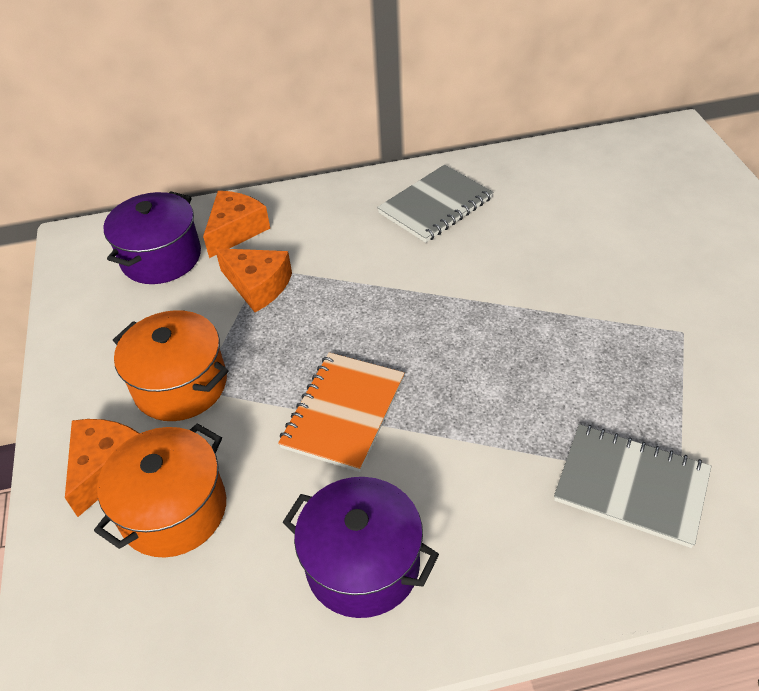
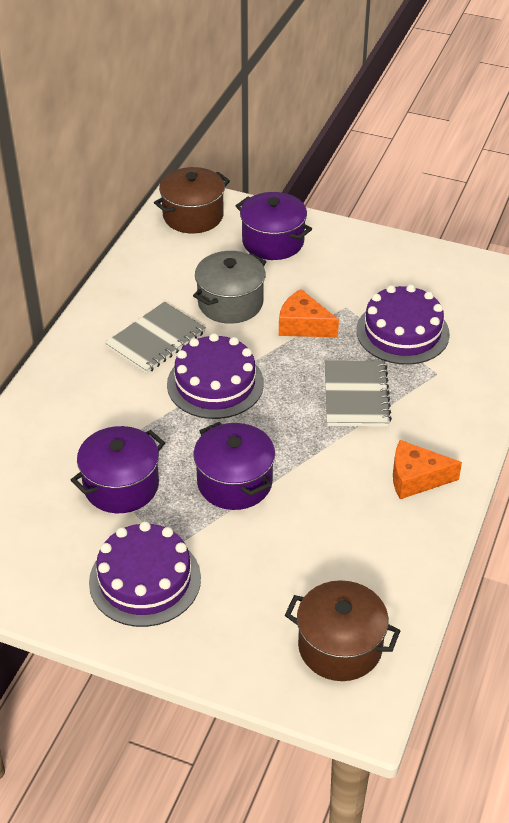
brown pot: none = 0 -> [154,167,230,233] [285,580,401,681] = 2
grey pot: none = 0 -> [193,251,266,324] = 1
orange cheese: [65,419,140,517] [203,191,270,258] [215,248,292,312] = 3 -> [279,289,339,337] [393,440,462,499] = 2
orange notebook: [278,352,405,472] = 1 -> none = 0
orange pot: [94,423,226,558] [113,310,228,421] = 2 -> none = 0
purple cake: none = 0 -> [89,521,201,627] [167,333,264,419] [356,284,450,365] = 3
purple pot: [103,191,201,284] [282,477,439,618] = 2 -> [71,426,165,513] [194,422,275,510] [236,192,312,260] = 3

